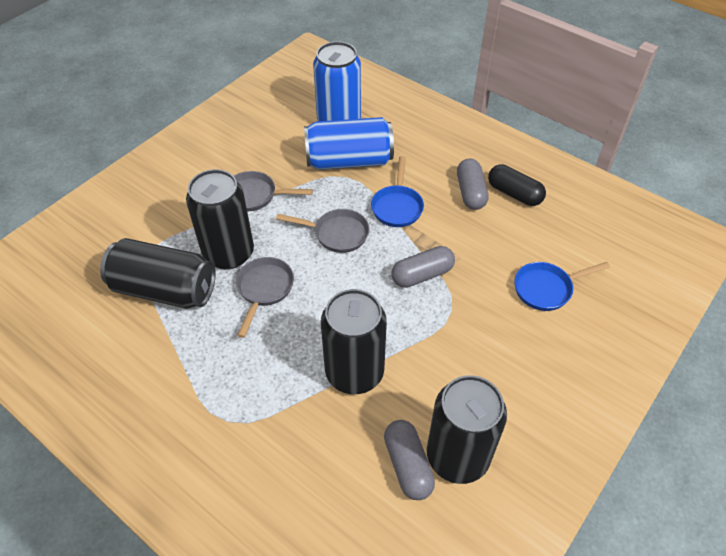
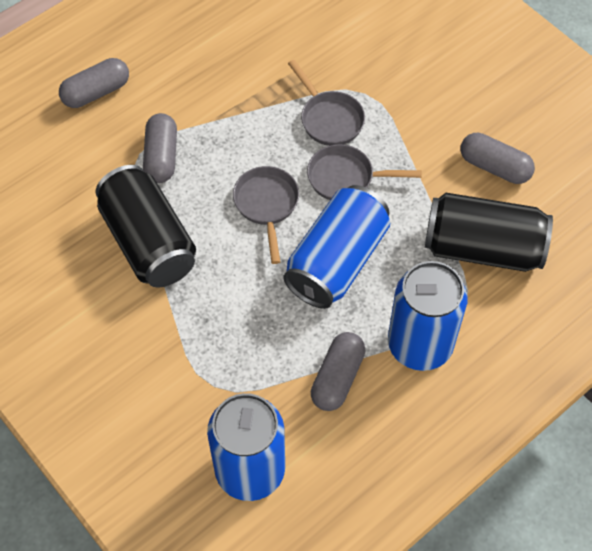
black can: [100,238,216,309] [186,169,254,269] [321,289,387,394] [427,375,507,484] = 4 -> [95,165,196,288] [425,192,553,272] = 2
black capsule: [488,164,546,206] = 1 -> none = 0
blue can: [304,117,394,170] [313,41,361,121] = 2 -> [207,393,285,501] [283,185,390,309] [388,261,468,371] = 3
blue pan: [371,156,424,227] [514,262,610,311] = 2 -> none = 0
grey capsule: [384,420,435,500] [392,246,455,288] [457,159,489,210] = 3 -> [59,58,129,108] [143,113,177,183] [311,332,365,411] [461,133,535,184] = 4

